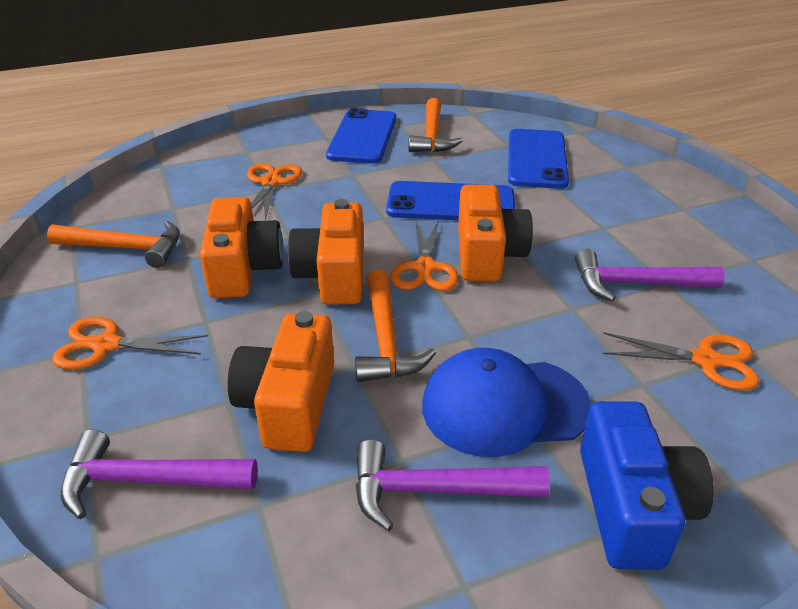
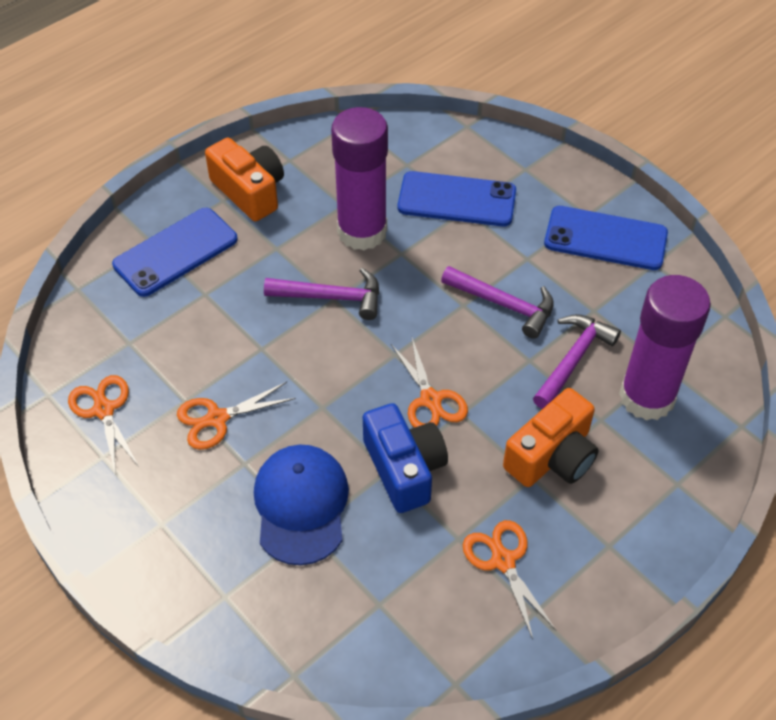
orange camera: [200,197,284,298] [227,311,334,452] [288,199,364,305] [458,184,533,281] = 4 -> [205,138,284,221] [503,388,599,487] = 2
orange hammer: [47,221,180,268] [355,269,436,382] [409,98,463,152] = 3 -> none = 0
purple glue stick: none = 0 -> [331,107,388,250] [619,275,711,421] = 2

